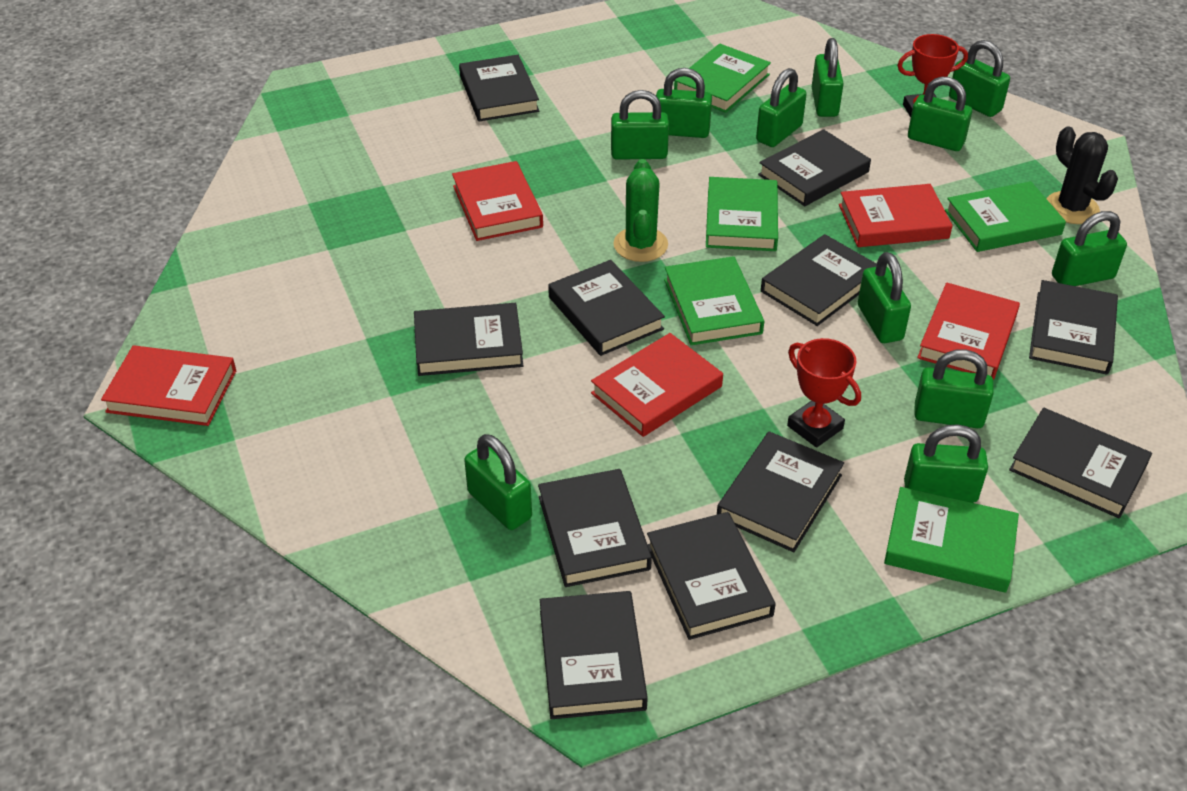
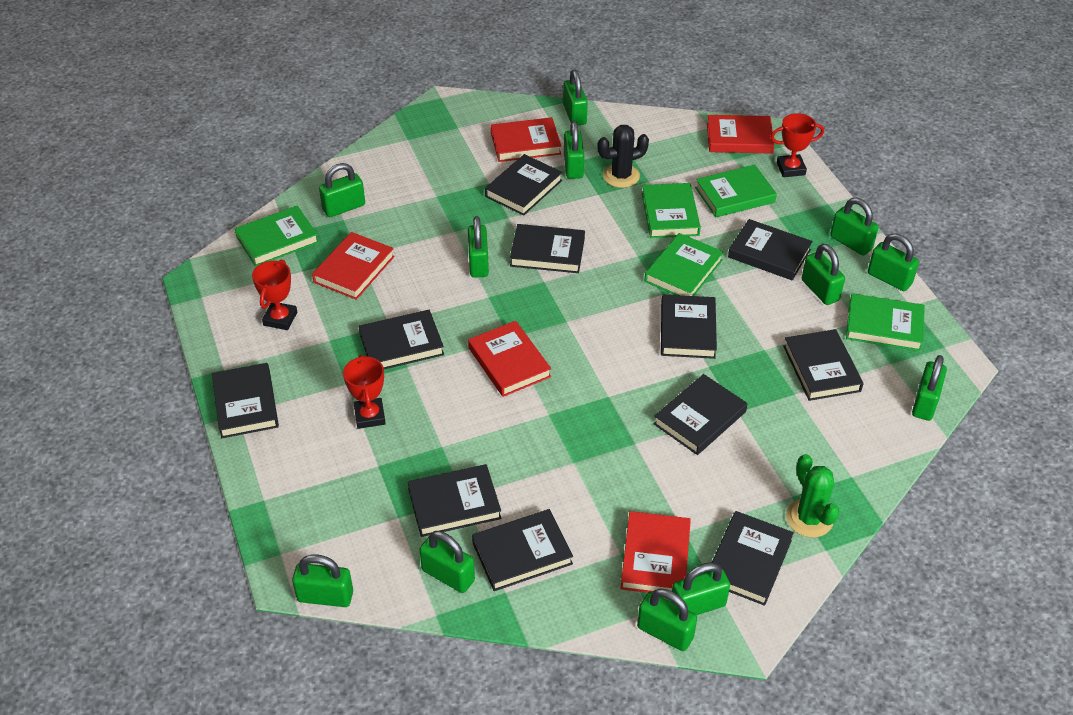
green padlock: [464,434,532,530] [611,90,669,160] [656,68,712,138] [756,68,807,147] [812,38,844,117] [858,252,911,343] [904,424,988,503] [908,77,972,151] [914,349,994,428] [949,40,1010,117] [1052,211,1127,286] = 11 -> [292,554,353,607] [319,163,365,217] [419,531,475,593] [468,216,489,278] [563,70,588,125] [564,121,584,179] [637,589,697,651] [671,562,730,615] [802,244,845,305] [830,198,879,256] [868,234,919,291] [912,355,947,421] = 12
red trophy: [787,338,861,448] [897,34,968,118] = 2 -> [252,260,297,330] [343,355,386,429] [771,113,824,177] = 3

